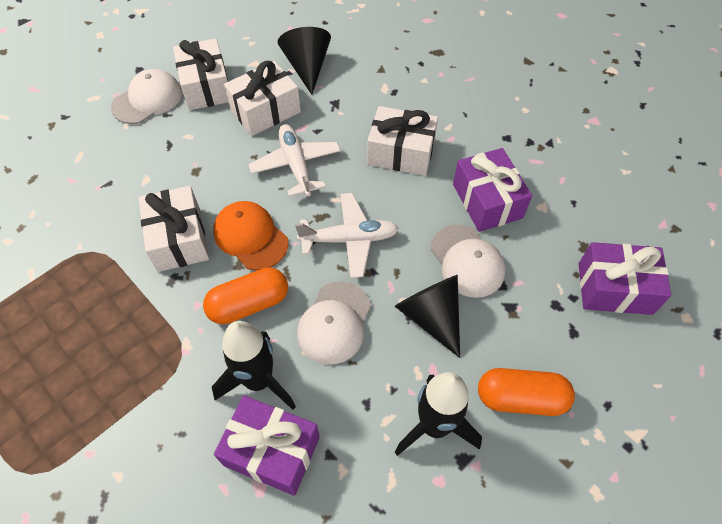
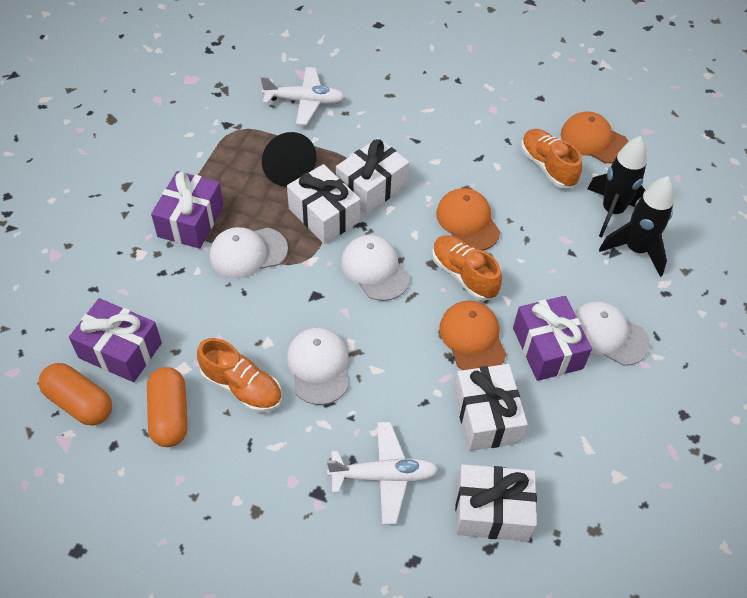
black cone: [277,27,331,95] [394,275,460,358] = 2 -> [262,132,317,187] = 1
orange cap: [213,201,289,270] = 1 -> [436,188,500,251] [439,301,506,370] [561,112,629,163] = 3
orange shoe: none = 0 -> [197,338,282,412] [432,235,502,301] [521,129,582,188] = 3
white cap: [111,69,182,124] [297,282,371,365] [430,224,505,298] = 3 -> [210,227,288,278] [287,327,349,405] [341,235,410,301] [574,301,650,366] = 4

